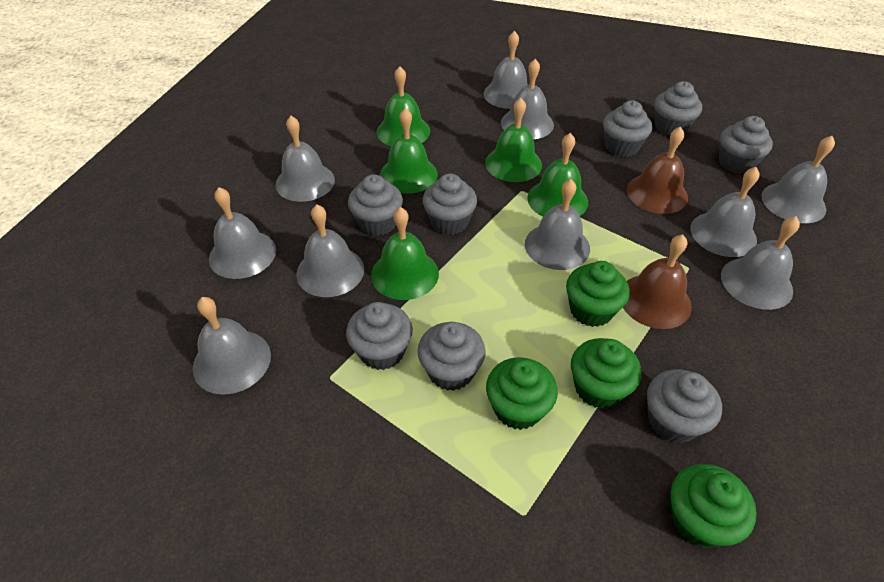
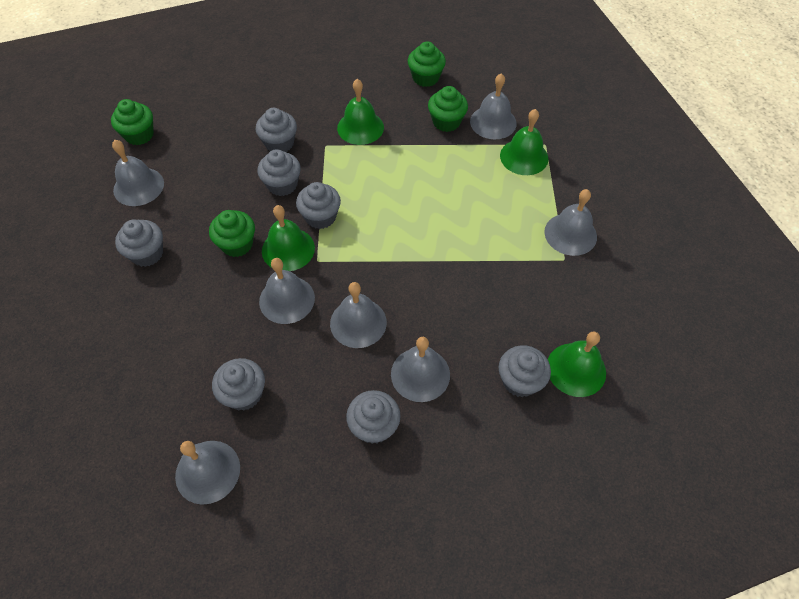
brown bell: [623,234,692,329] [627,127,688,214] = 2 -> none = 0
green bell: [371,207,439,300] [377,66,430,146] [380,108,438,194] [485,98,542,182] [527,133,588,216] = 5 -> [262,205,315,271] [337,79,384,145] [500,109,548,175] [548,331,606,397] = 4
grey bell: [193,297,271,395] [209,187,276,279] [275,116,335,202] [296,204,364,297] [483,31,528,109] [501,59,554,139] [525,179,590,270] [690,167,760,257] [721,216,800,310] [761,136,835,223] = 10 -> [112,140,164,206] [175,441,240,505] [259,258,315,324] [330,282,387,348] [391,337,450,402] [470,73,517,139] [544,189,597,256] = 7
grey cupcake: [346,302,413,370] [348,174,403,236] [417,322,486,391] [423,173,477,235] [603,100,652,157] [647,369,722,443] [654,81,702,136] [719,116,773,174] = 8 -> [115,219,163,267] [212,358,265,411] [256,108,297,152] [257,149,301,196] [296,182,341,229] [346,390,401,444] [499,345,551,397] = 7

